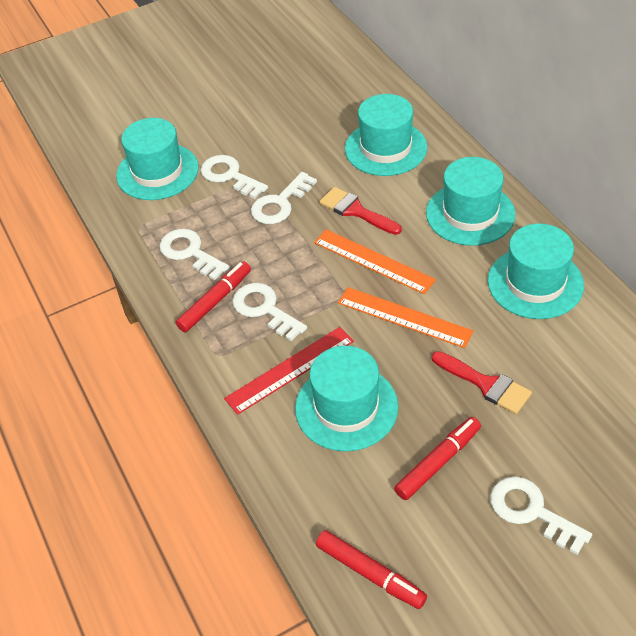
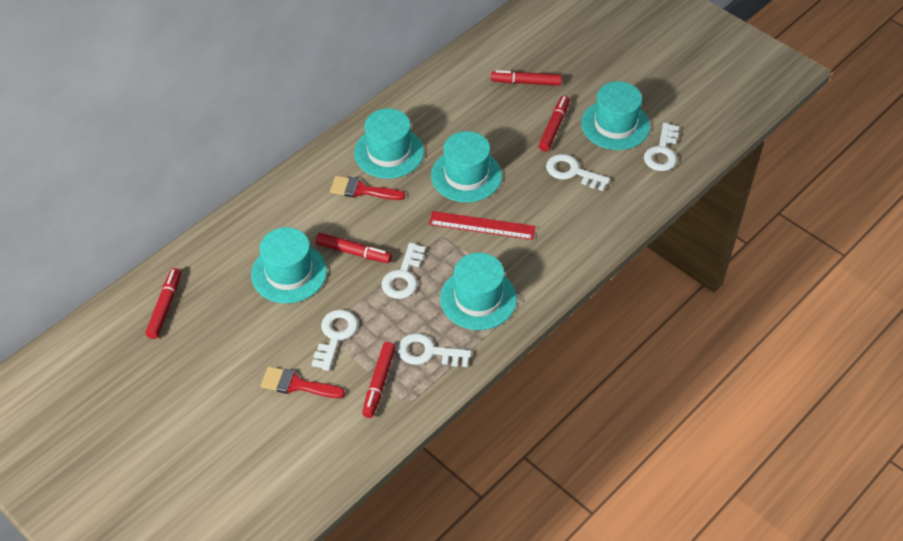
orange ruler: [314,229,436,294] [338,287,474,348] = 2 -> none = 0
red marker: [176,261,251,332] [316,530,427,609] [394,417,481,500] = 3 -> [145,268,181,339] [316,233,392,263] [362,342,396,418] [491,70,562,86] [539,96,570,152] = 5

